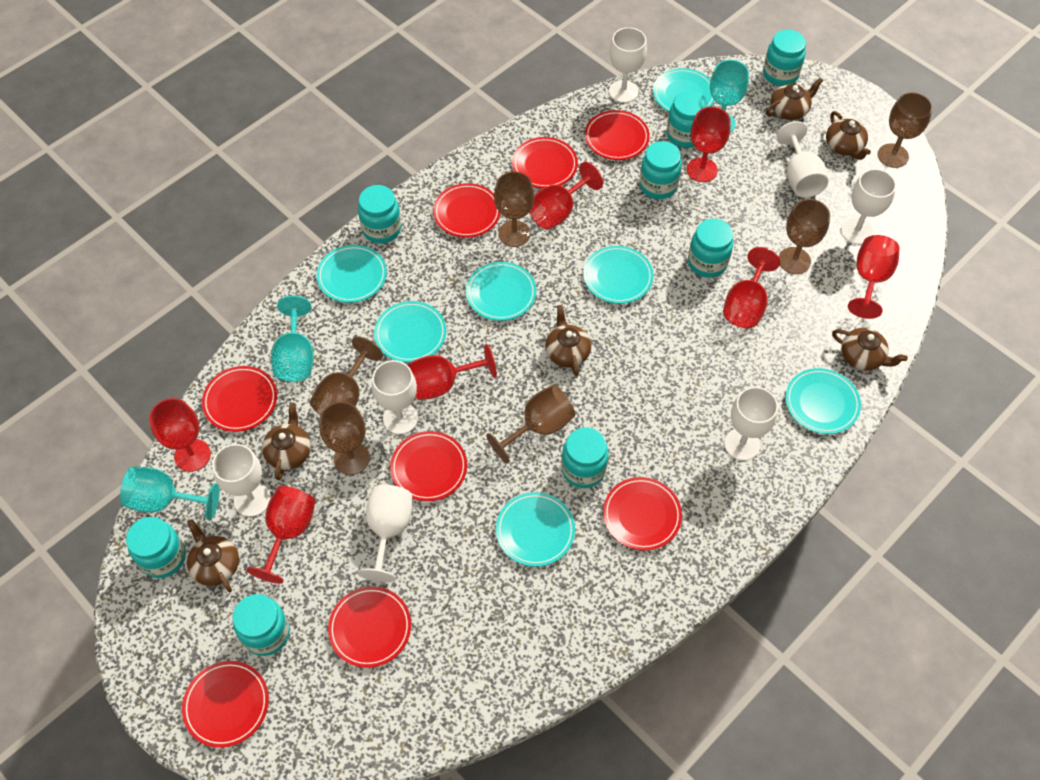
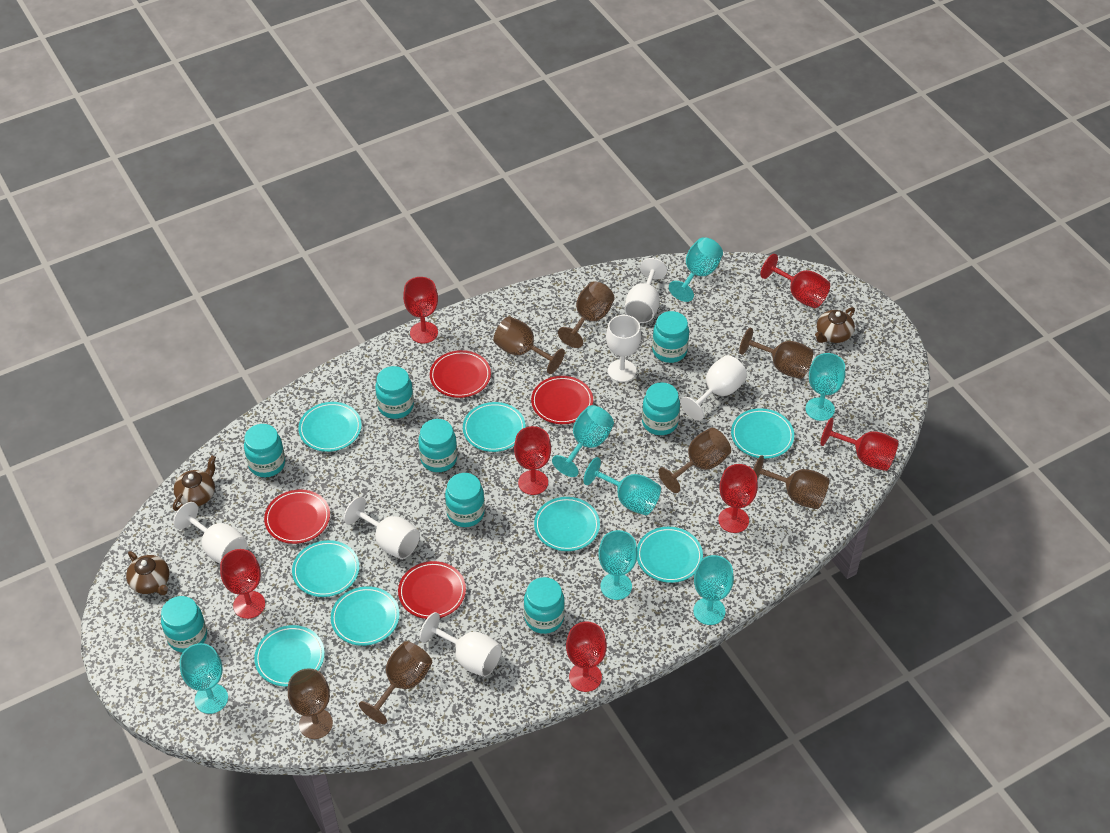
brown goblet: [310,337,383,415] [319,402,370,475] [486,385,575,463] [494,171,534,247] [779,199,830,274] [878,92,933,168] = 6 -> [288,668,333,739] [359,641,432,724] [493,316,565,374] [558,281,614,348] [658,428,731,493] [739,328,813,379] [753,455,829,509] = 7
brown teapot: [187,519,239,592] [262,403,311,480] [545,305,591,376] [766,78,823,120] [826,111,871,160] [832,328,908,370] = 6 -> [126,551,169,595] [173,455,216,511] [815,307,855,343] = 3
red plate: [182,661,269,748] [202,366,277,432] [328,586,411,668] [390,431,467,501] [433,183,500,238] [512,137,578,188] [585,110,650,160] [603,477,682,551] = 8 -> [264,490,330,544] [398,561,466,619] [430,350,491,398] [531,376,593,424] = 4
turquoise goblet: [120,467,220,520] [271,295,314,382] [710,60,749,133] = 3 -> [180,643,228,714] [552,405,614,477] [583,457,661,515] [598,530,638,600] [669,237,723,302] [693,555,734,625] [806,353,845,421] = 7
turquoise plate: [317,245,387,303] [374,301,446,363] [466,262,536,321] [496,492,575,567] [583,246,654,304] [653,68,715,112] [785,368,861,434] = 7 -> [254,625,325,686] [292,540,359,597] [298,402,362,452] [331,586,399,646] [463,402,526,452] [534,497,600,551] [637,527,703,583] [731,408,794,459] = 8
white goblet: [212,444,271,517] [358,485,412,582] [372,360,418,434] [609,27,647,103] [724,387,778,461] [776,121,828,198] [841,169,896,244] = 7 -> [173,502,247,564] [344,496,420,559] [419,612,502,677] [606,315,641,382] [624,258,667,323] [680,355,747,421] = 6

